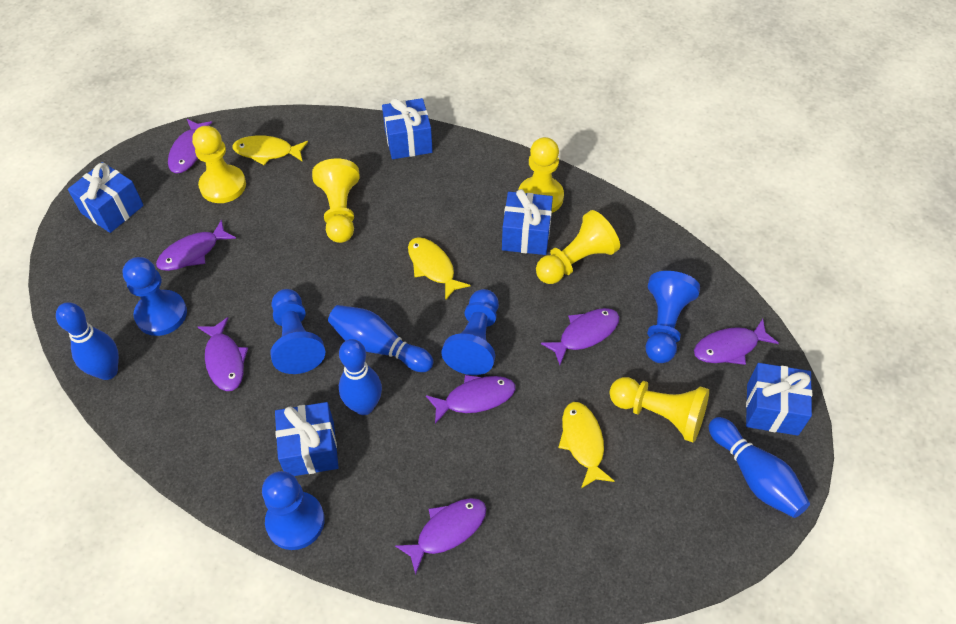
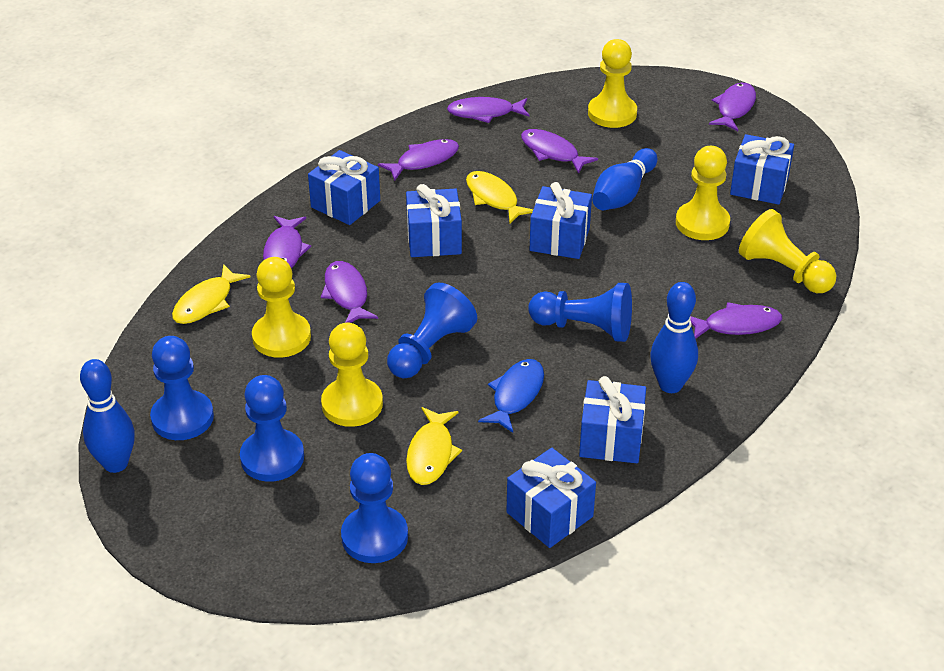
blue bowling pin: [56,302,119,380] [328,305,434,372] [339,339,382,415] [709,417,810,518] = 4 -> [80,359,135,473] [592,148,657,210] [650,282,698,393] = 3
blue fish: none = 0 -> [478,359,544,433] = 1
blue gift: [68,162,144,233] [275,402,339,476] [382,98,433,159] [502,189,553,255] [746,363,812,436] = 5 -> [308,150,380,225] [406,184,462,257] [506,448,596,548] [530,182,592,259] [579,376,646,463] [730,134,794,205] = 6

